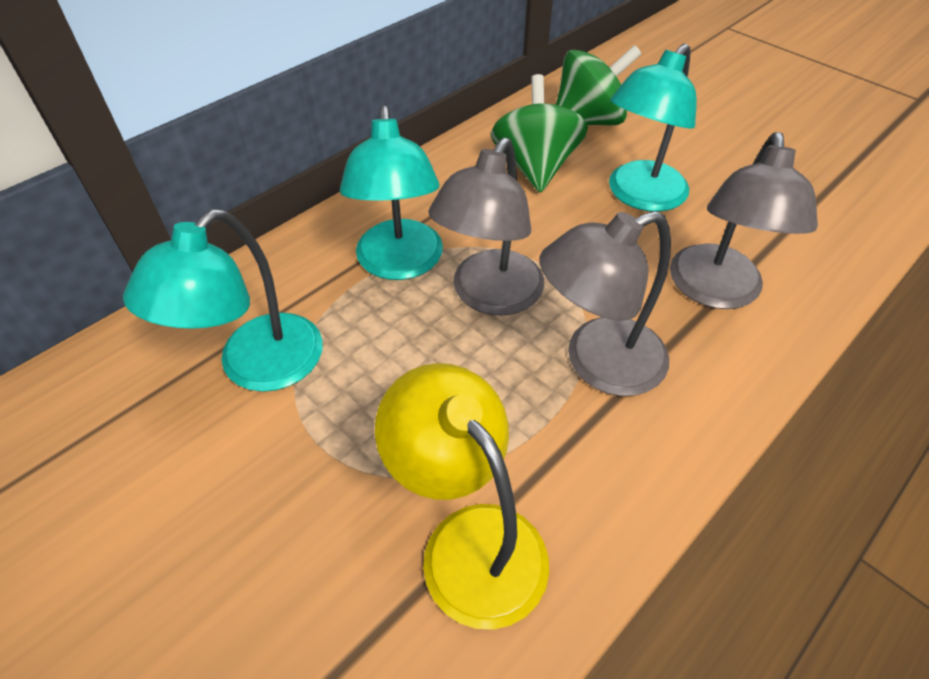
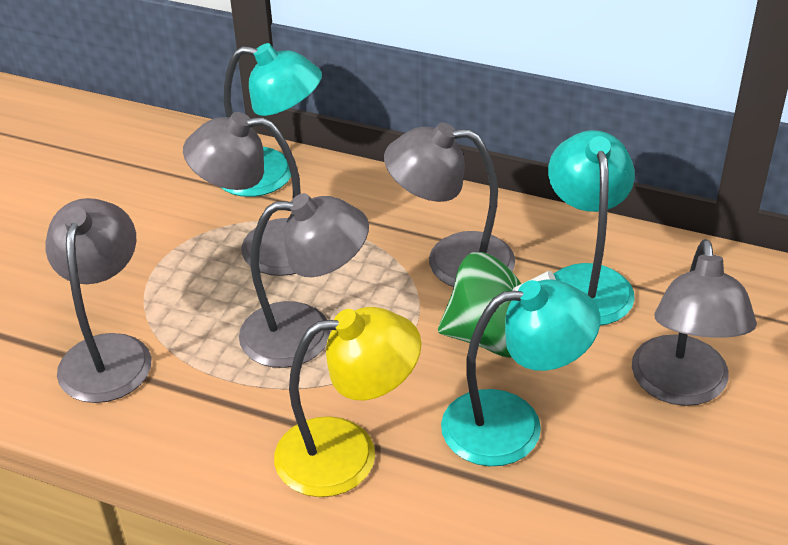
green spinning top: [491,74,588,193] [556,45,641,125] = 2 -> [438,252,556,358] = 1
grey lamp: [428,138,544,316] [540,211,671,396] [670,132,818,309] = 3 -> [46,198,151,403] [183,112,301,276] [239,193,369,368] [384,123,515,287] [632,239,757,406] = 5

